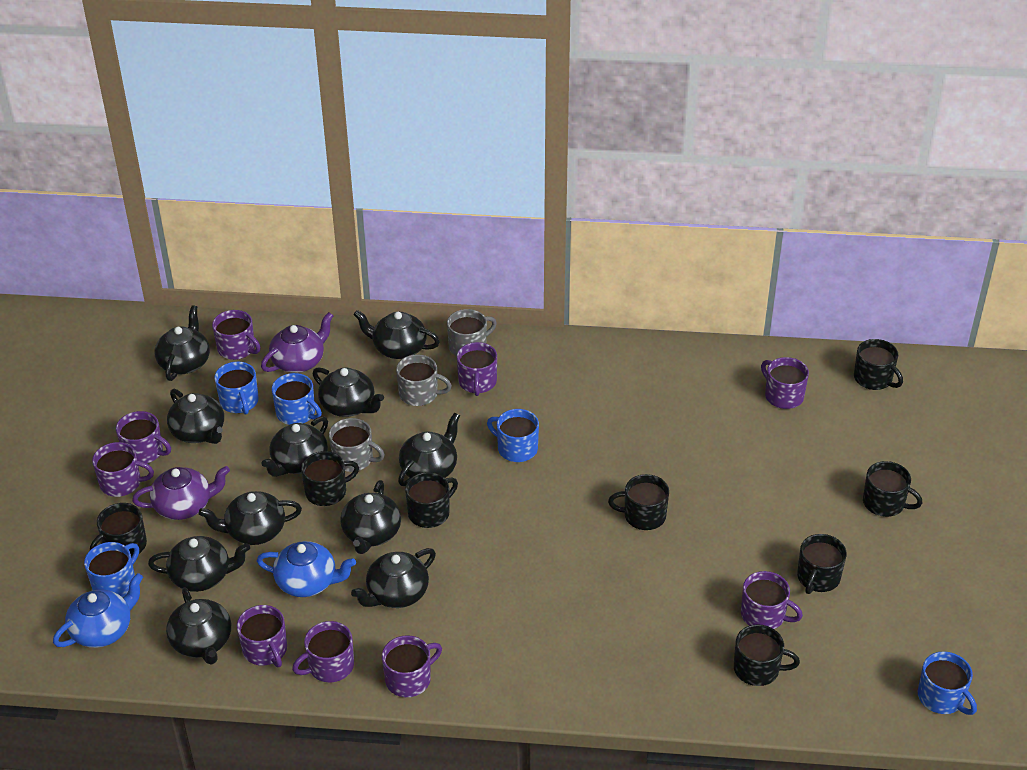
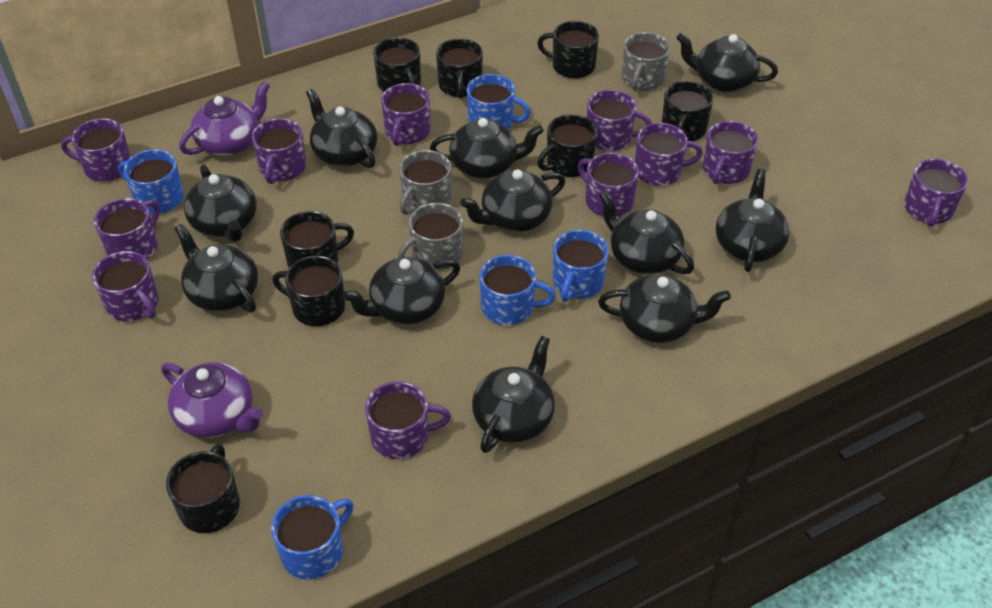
blue teapot: [53,573,143,648] [257,541,356,597] = 2 -> none = 0
purple mug: [92,442,154,497] [116,411,171,463] [212,310,261,360] [237,605,287,667] [292,621,354,682] [382,635,442,697] [457,342,497,396] [741,571,803,629] [761,357,809,409] = 9 -> [61,118,131,181] [92,251,158,322] [94,198,160,259] [252,118,306,184] [365,381,451,459] [381,83,430,146] [578,153,639,217] [587,90,652,151] [635,123,703,186] [703,121,758,184] [904,159,968,227] = 11

